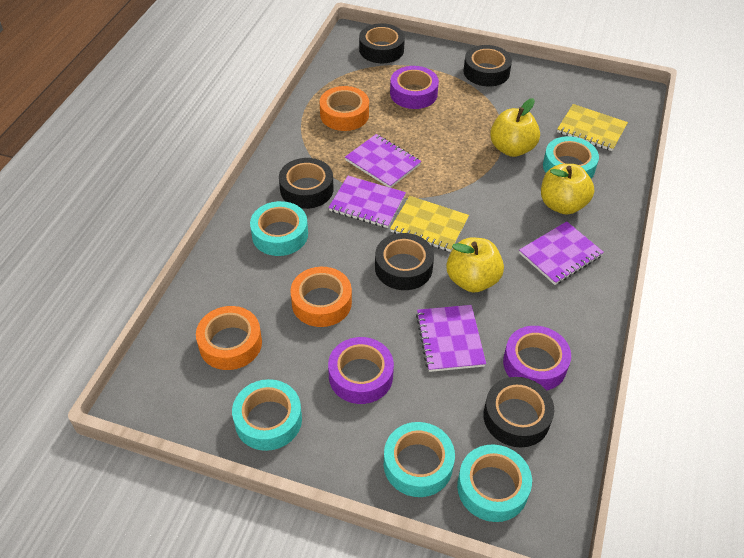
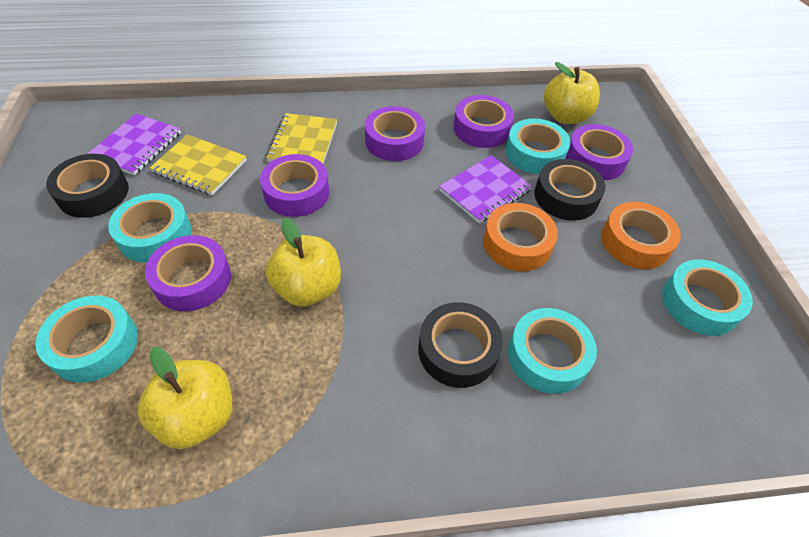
black tape: [279,158,334,209] [359,23,405,63] [375,233,434,290] [463,45,512,87] [483,377,554,448] = 5 -> [46,154,129,218] [418,302,503,388] [534,159,605,221] = 3
orange tape: [196,306,262,370] [290,267,352,327] [320,86,369,131] = 3 -> [483,203,558,271] [601,202,681,269] = 2
purple notebook: [328,176,406,228] [345,134,421,188] [416,305,486,372] [519,221,604,285] = 4 -> [88,114,181,175] [439,155,532,223] = 2
purple tape: [328,337,394,404] [390,66,439,109] [503,326,571,390] = 3 -> [145,235,231,311] [260,154,329,217] [365,106,425,161] [453,95,514,148] [566,124,633,180] = 5

